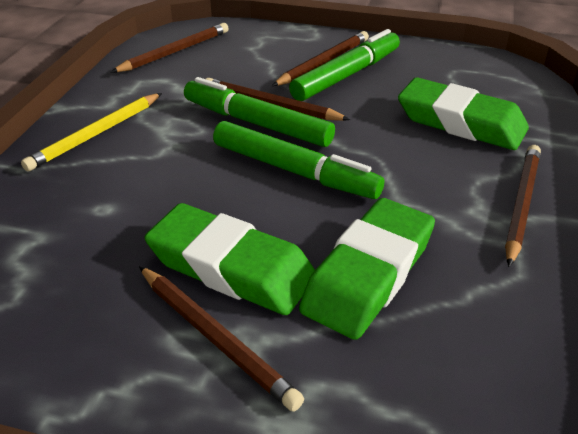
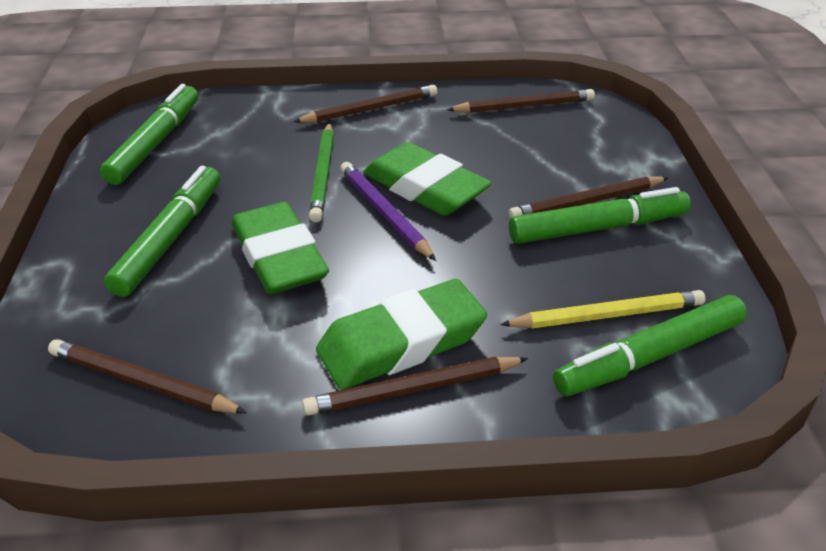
green marker: [184,77,335,147] [213,121,384,199] [289,29,400,101] = 3 -> [100,84,198,185] [104,166,220,297] [509,187,691,244] [553,295,747,396] = 4
green pencil: none = 0 -> [309,123,334,222] = 1
purple pencil: none = 0 -> [340,162,436,261] = 1

